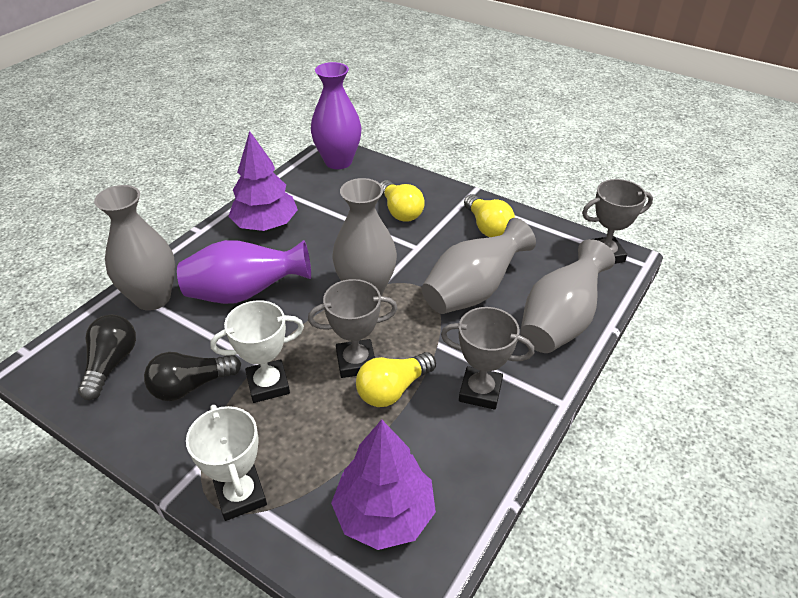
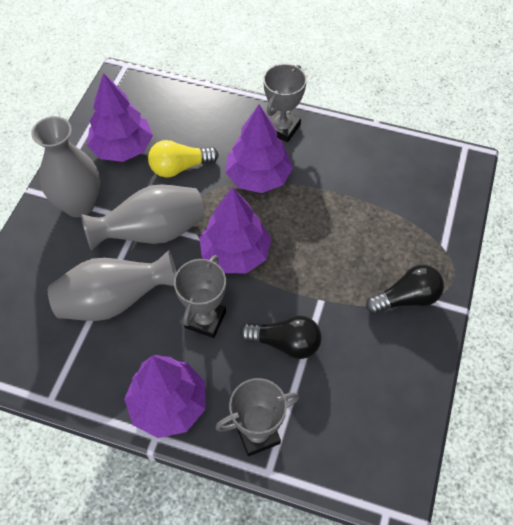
grey vase: [94,185,175,311] [332,178,397,296] [421,218,536,314] [520,239,615,353] = 4 -> [31,116,100,217] [48,250,177,321] [81,184,205,251] = 3
purple tree: [228,131,298,231] [331,420,436,550] = 2 -> [87,73,153,162] [124,355,205,438] [199,187,271,274] [225,105,293,193] = 4
purple vase: [177,240,311,304] [311,62,362,169] = 2 -> none = 0
white trophy: [186,405,267,521] [210,300,304,403] = 2 -> none = 0
yellow light bulb: [356,352,436,407] [380,180,425,222] [464,194,515,237] = 3 -> [148,140,219,178] = 1

